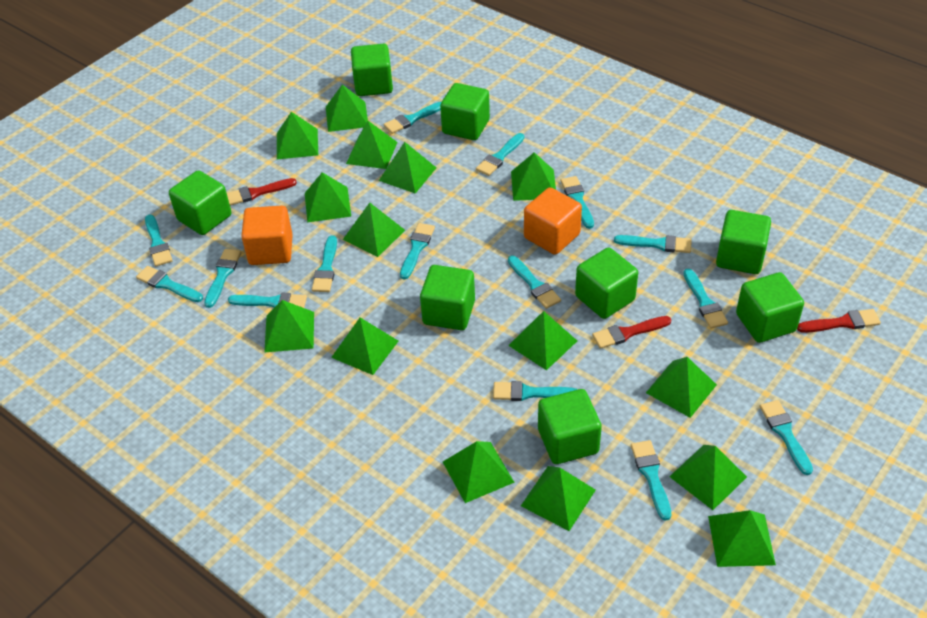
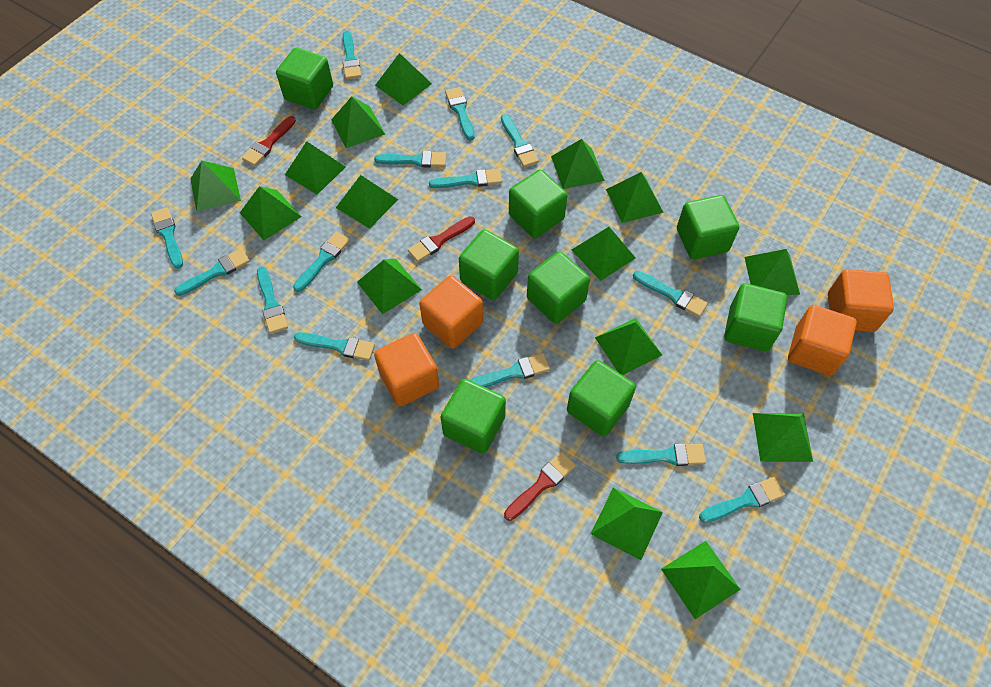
orange cube: [241,205,293,265] [524,187,582,255] = 2 -> [374,333,439,406] [419,275,483,349] [788,305,857,376] [828,269,894,332] = 4
turquoise brush: [136,266,203,302] [145,214,173,266] [204,249,241,308] [228,293,307,308] [312,235,337,292] [384,102,441,134] [400,223,435,280] [476,133,524,176] [493,381,578,401] [508,256,561,309] [560,176,594,229] [614,235,692,253] [631,440,671,521] [683,268,728,328] [760,400,813,475] = 15 -> [151,207,183,269] [174,249,250,296] [257,267,288,334] [293,232,350,292] [294,332,375,361] [343,31,361,79] [374,151,446,167] [429,169,502,188] [445,87,475,140] [470,353,550,387] [501,114,539,167] [616,444,706,466] [633,271,708,317] [699,477,785,523] = 14

